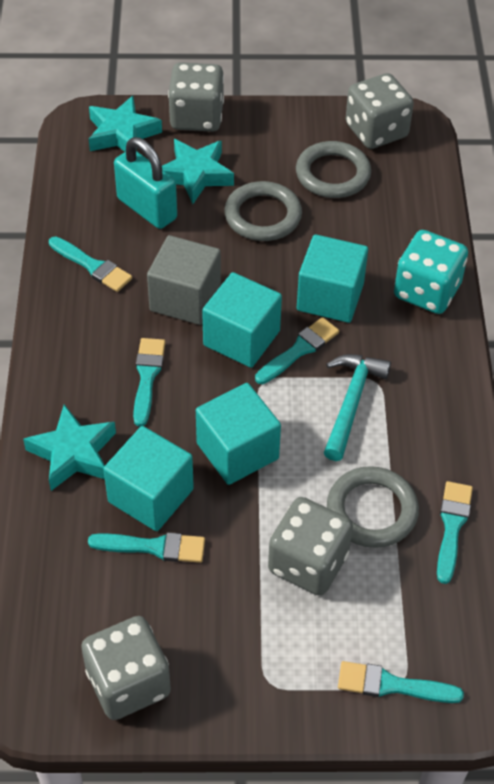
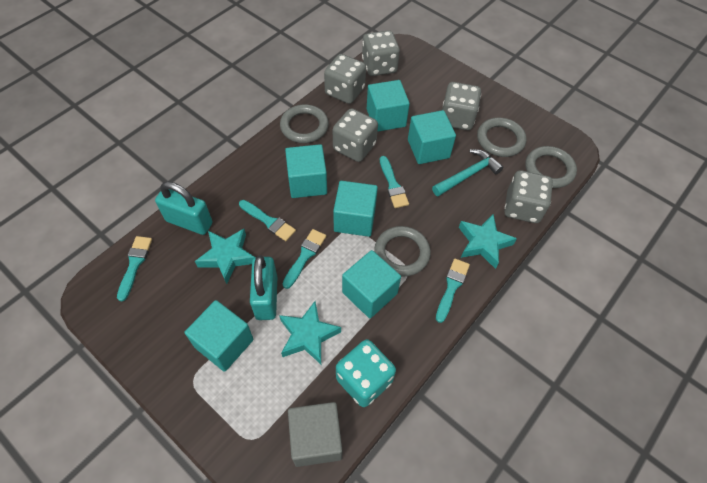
grey dice: [81,616,171,720] [168,62,224,132] [268,497,353,596] [346,73,414,149] = 4 -> [324,54,366,104] [333,108,378,162] [362,30,400,76] [442,82,481,130] [504,170,553,223] = 5
grey ring: [224,181,302,241] [296,141,371,198] [327,466,419,548] = 3 -> [280,104,329,143] [374,226,431,276] [477,118,527,157] [525,146,577,188] = 4
turquoise brush: [49,236,132,292] [88,532,205,563] [133,338,165,426] [255,317,339,384] [338,661,464,703] [437,481,473,584] = 6 -> [117,236,152,301] [239,200,296,241] [283,229,326,289] [380,156,409,208] [436,258,470,323] = 5
turquoise cube: [103,426,194,531] [196,383,281,485] [202,272,282,368] [297,234,368,323] = 4 -> [184,300,254,372] [285,144,327,198] [333,181,378,237] [342,250,401,318] [367,80,410,132] [408,110,456,164] = 6
turquoise padlock: [114,137,177,229] = 1 -> [155,181,213,235] [250,255,277,320] = 2

